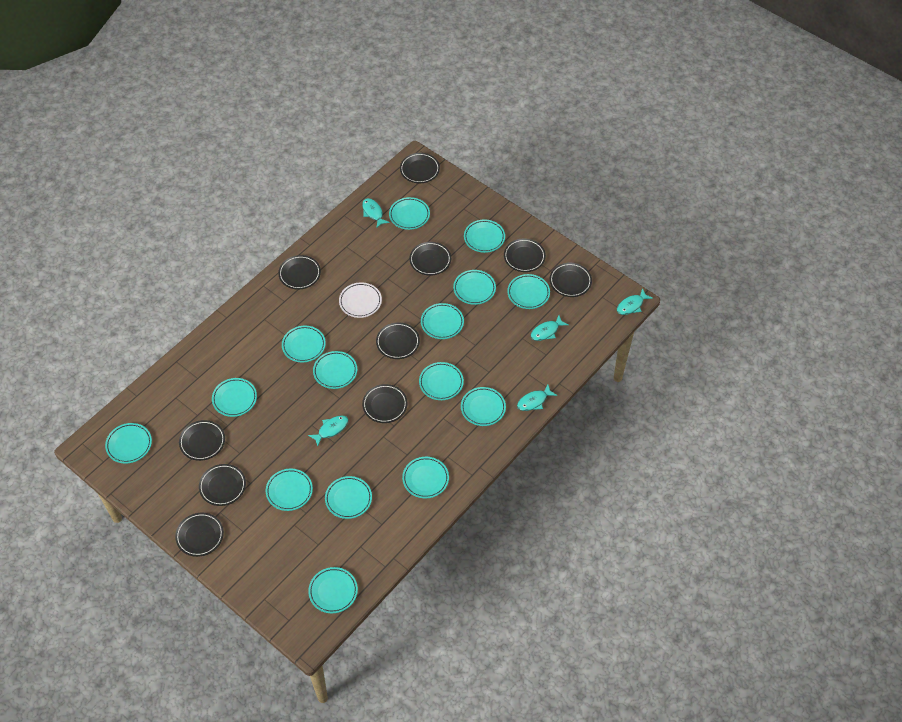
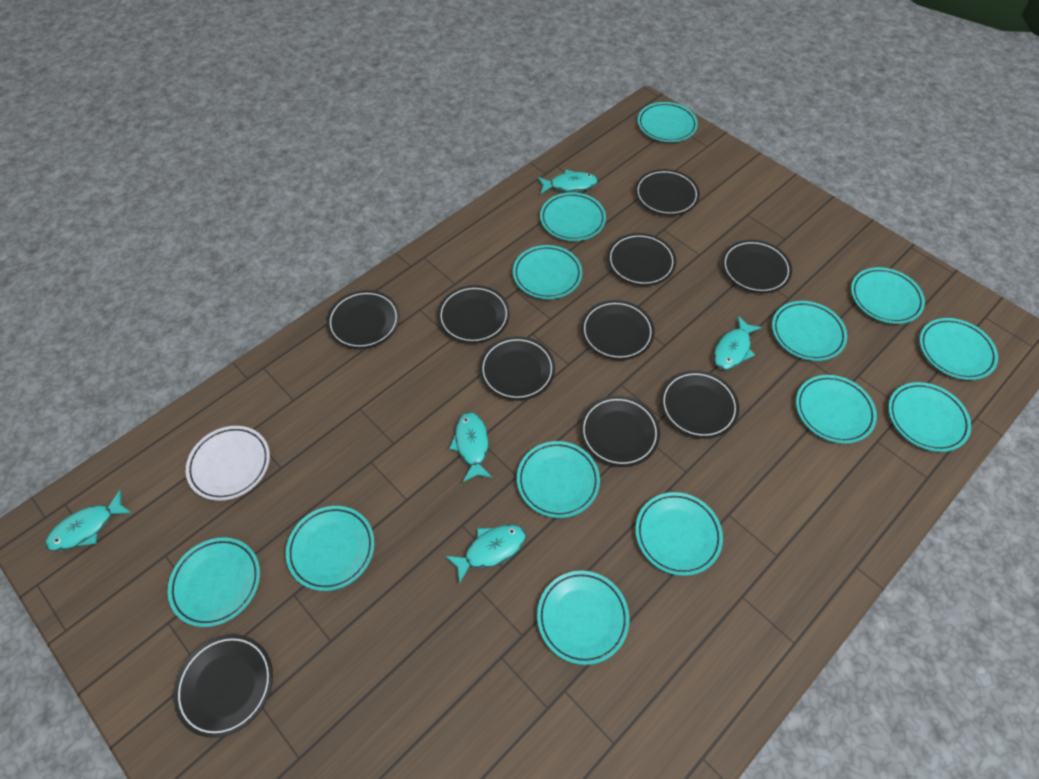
turquoise plate: [105,423,152,464] [212,378,257,417] [266,469,313,511] [282,326,326,362] [308,567,358,613] [313,351,357,389] [325,476,372,519] [389,197,430,230] [402,457,449,498] [419,362,464,400] [421,303,464,339] [453,270,496,305] [461,387,506,426] [464,220,505,253] [507,274,550,309] = 15 -> [168,537,260,627] [286,506,375,591] [513,245,582,299] [517,441,600,518] [537,571,629,665] [540,192,606,241] [635,492,723,576] [638,102,698,142] [772,301,847,361] [796,375,877,444] [851,267,925,324] [888,382,971,452] [919,318,998,380] = 13

